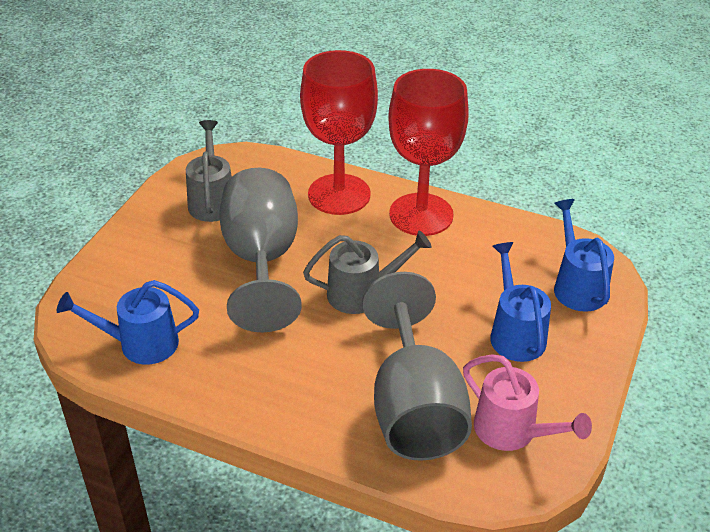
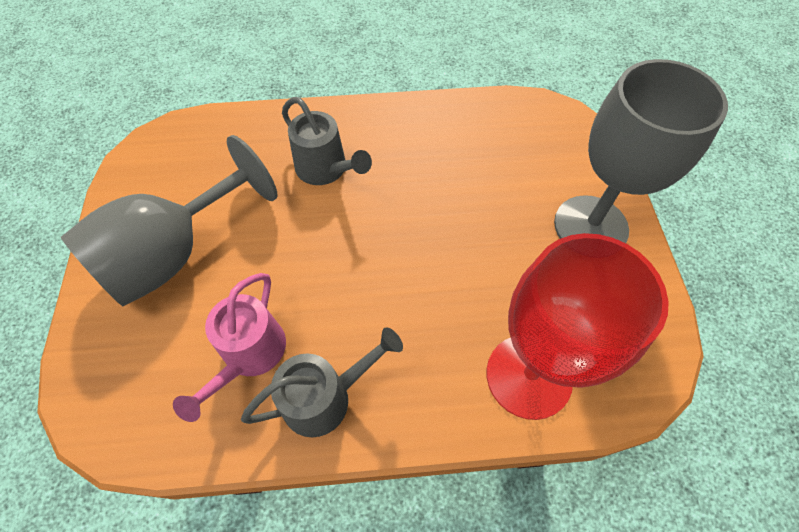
blue watering can: [57,280,199,365] [490,242,551,362] [554,199,614,312] = 3 -> none = 0
red goblet: [300,50,378,215] [388,69,469,236] = 2 -> [487,233,669,420] = 1

